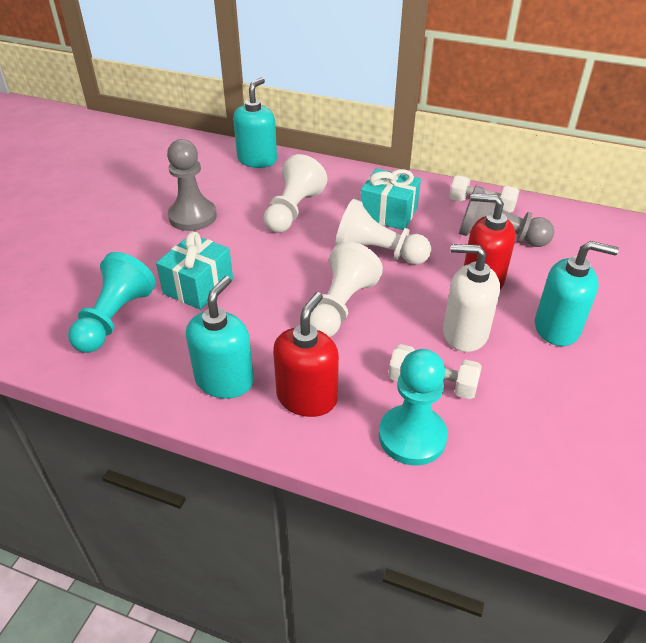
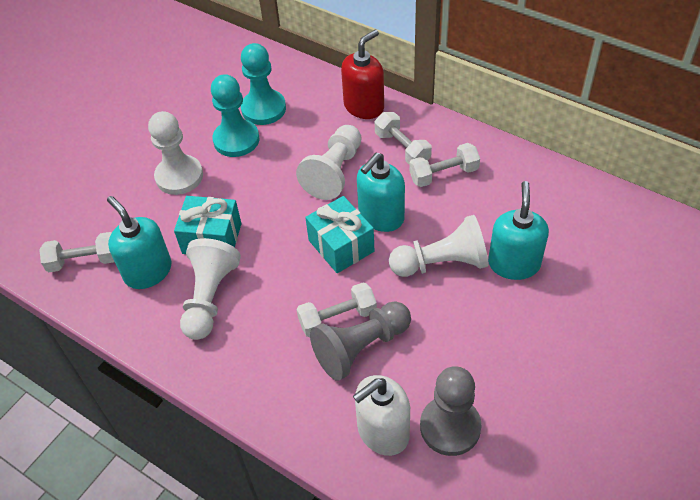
red soap dispenser: [273,292,339,417] [464,193,516,289] = 2 -> [341,29,384,119] = 1
white dumbbell: [388,344,482,399] [449,175,520,213] = 2 -> [39,232,114,272] [296,282,377,337] [374,112,432,164] [409,143,480,187] = 4
white pawn: [264,154,328,233] [310,242,383,337] [335,199,431,265] = 3 -> [148,111,203,195] [180,238,241,340] [296,125,362,200] [389,215,488,277] = 4

